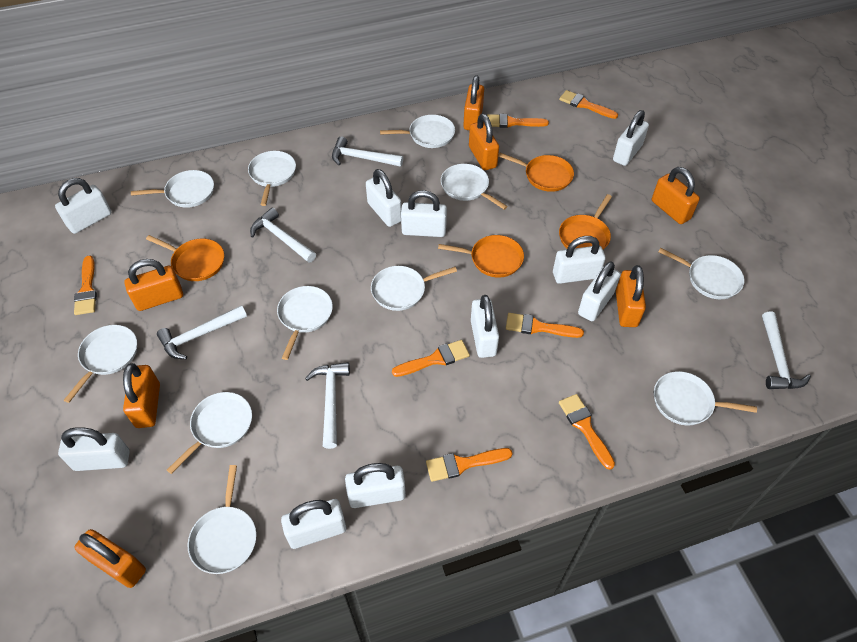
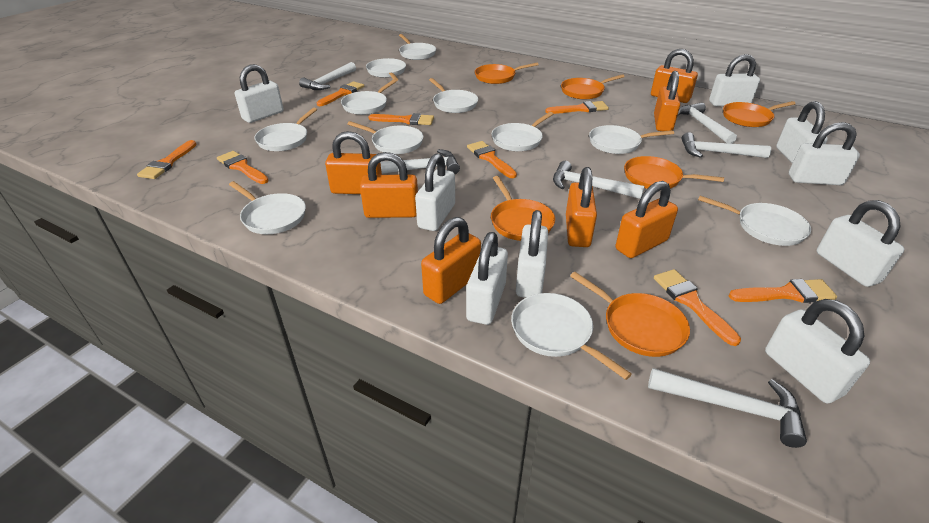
orange brush: [74,256,97,315] [392,340,470,377] [426,448,513,482] [487,114,549,128] [506,313,584,338] [559,90,618,119] [559,394,615,470] = 7 -> [137,140,197,179] [217,151,269,184] [317,81,364,106] [369,113,434,125] [467,141,517,178] [545,101,609,114] [654,269,741,346] [729,279,837,303] = 8
orange pan: [146,235,224,281] [438,235,524,278] [498,153,574,192] [559,194,612,250] = 4 -> [475,63,539,84] [491,176,555,241] [561,74,625,100] [570,272,690,357] [624,156,724,189] [723,101,796,127] = 6
white hammer: [157,305,247,359] [250,208,316,263] [305,362,350,449] [332,137,403,167] [762,311,811,389] = 5 -> [299,62,356,90] [380,149,460,174] [553,161,644,199] [648,368,807,448] [677,102,737,144] [682,132,771,158] = 6
white padlock: [55,178,112,234] [58,427,130,471] [281,499,346,549] [345,463,406,508] [366,169,402,227] [401,190,447,237] [471,295,499,358] [553,236,606,284] [578,261,620,321] [613,110,649,166] = 10 -> [235,64,284,123] [415,153,455,231] [466,232,508,325] [516,210,548,298] [709,54,760,106] [765,299,870,403] [776,101,828,163] [789,122,860,185] [817,200,904,287] = 9

